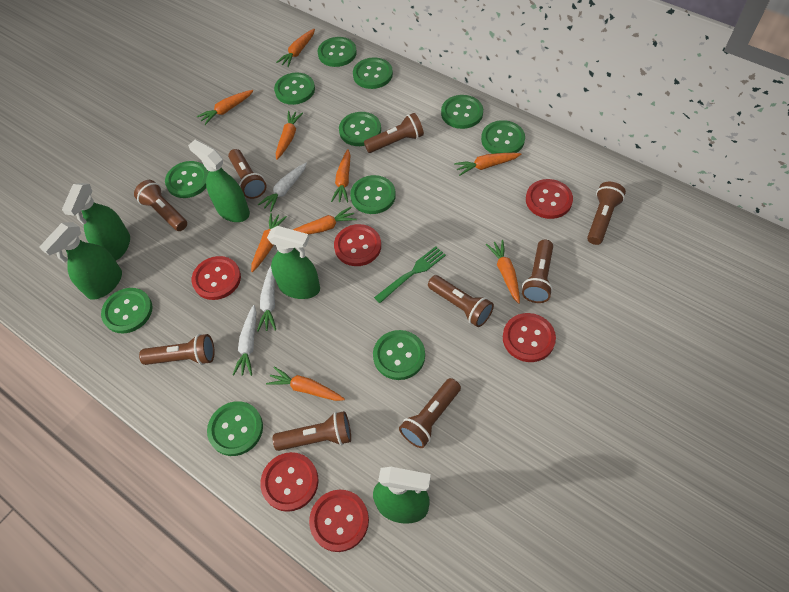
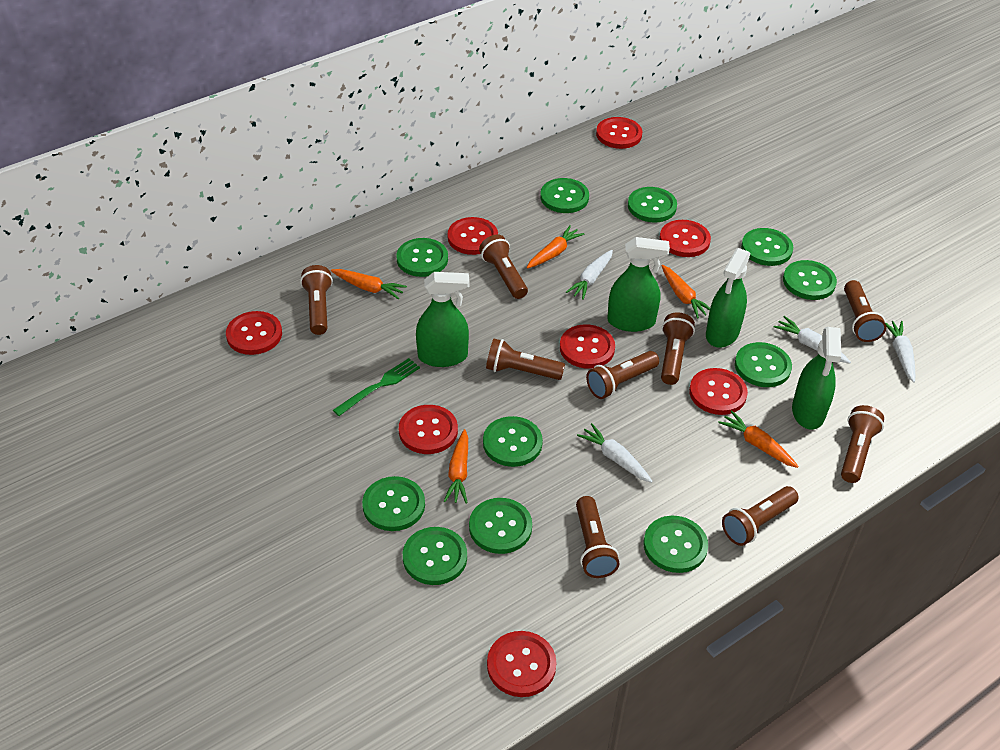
green spray bottle: [39,222,122,300] [62,183,130,261] [188,140,250,222] [267,226,320,299] [373,467,431,524] = 5 -> [416,272,469,367] [607,237,670,332] [706,248,751,348] [792,327,841,430] = 4
orange carrot: [197,90,254,125] [251,213,287,272] [266,367,345,401] [276,29,315,67] [276,111,303,160] [293,207,357,234] [331,149,351,203] [454,153,521,176] [486,240,520,304] = 9 -> [331,269,407,299] [444,429,468,504] [527,225,585,268] [661,265,710,319] [718,410,798,468] = 5
red button: [192,256,241,300] [260,452,319,512] [309,490,369,552] [334,224,381,266] [503,313,556,362] [526,179,573,219] = 6 -> [226,311,282,355] [399,405,458,454] [448,217,498,255] [487,631,557,697] [560,324,615,369] [596,117,642,149] [660,220,711,257] [689,368,748,415] = 8
white carrot: [233,305,257,376] [257,265,276,331] [258,163,307,212] = 3 -> [566,250,613,300] [577,423,653,483] [774,316,851,364] [885,321,916,383] = 4

